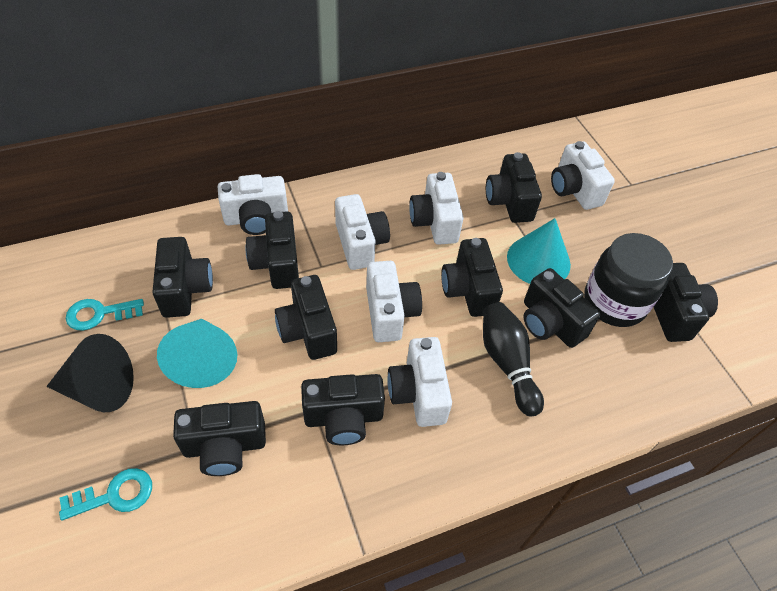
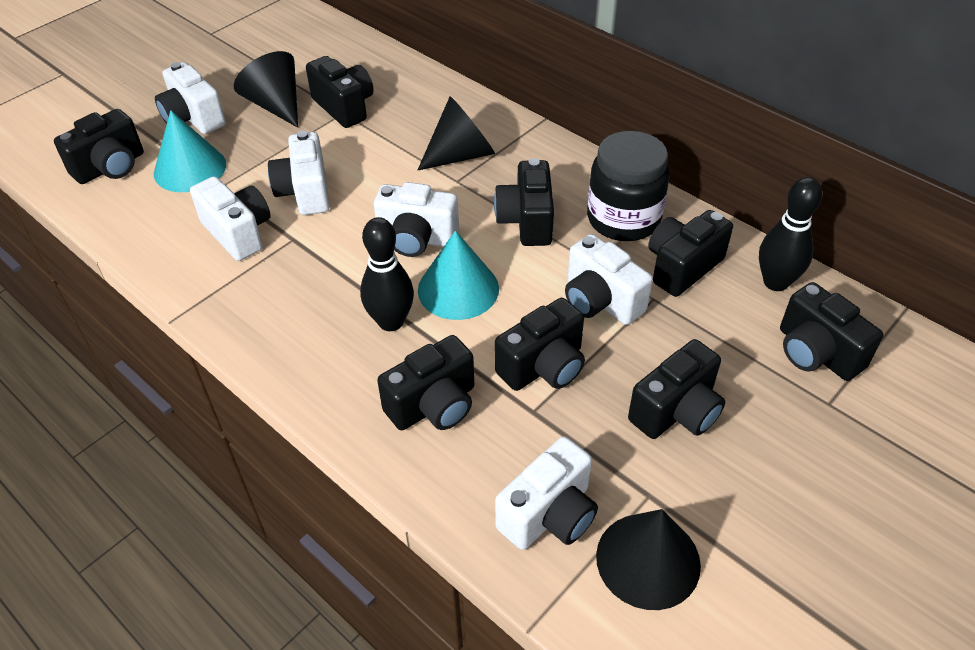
black bowling pin: [483,302,544,416] = 1 -> [360,217,414,331] [759,177,822,291] = 2
black camera: [152,237,213,318] [173,401,266,476] [245,211,299,289] [275,275,337,360] [301,374,385,445] [441,238,503,317] [486,152,542,223] [523,268,600,348] [654,263,718,342] = 9 -> [54,109,144,184] [306,56,373,128] [377,335,474,430] [494,158,554,246] [495,298,585,391] [628,339,725,439] [648,210,733,297] [780,282,883,381] = 8
black cone: [46,334,134,412] = 1 -> [234,51,298,128] [418,96,495,170] [596,509,701,610] = 3
turquoise key: [59,468,152,521] [66,299,144,331] = 2 -> none = 0

